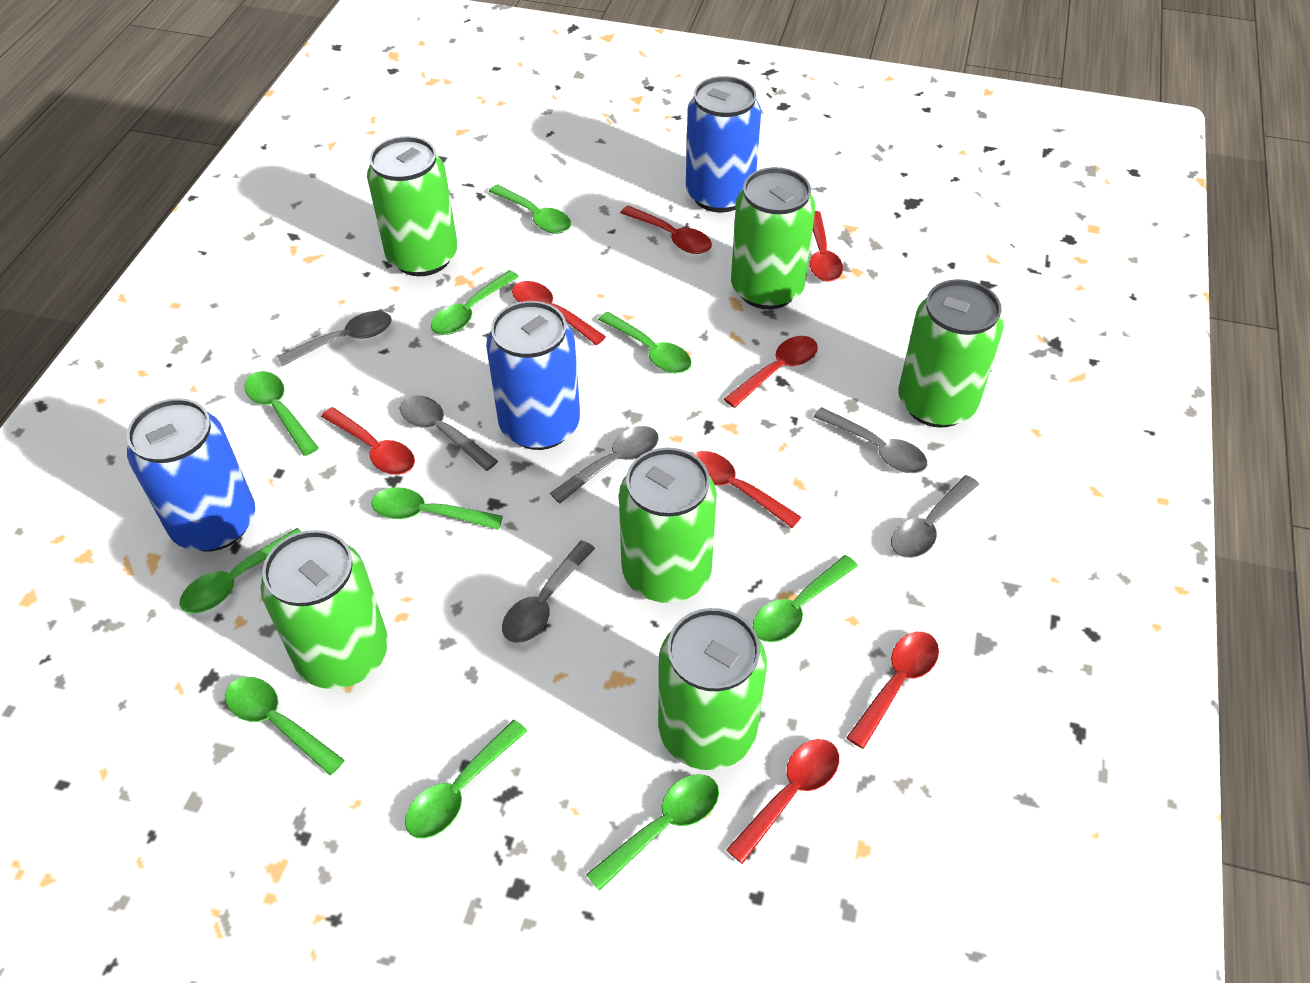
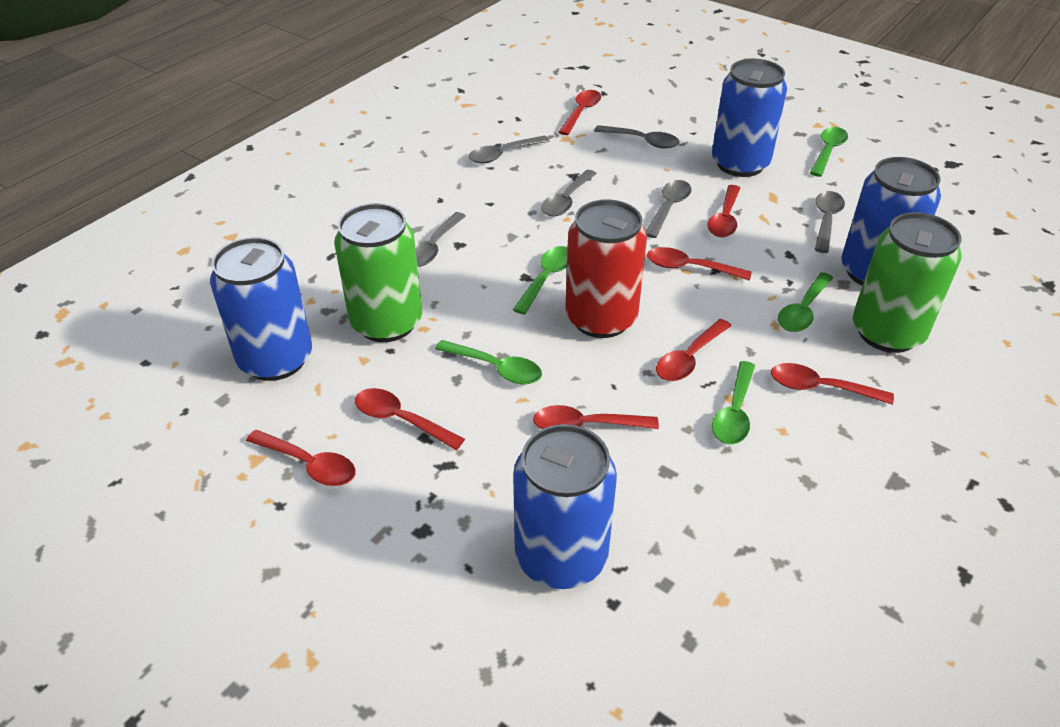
blue can: [127,398,255,552] [486,301,580,450] [686,76,761,213] = 3 -> [210,237,312,381] [513,424,617,589] [712,59,787,177] [841,157,941,286] = 4
green can: [261,530,388,689] [367,136,457,276] [619,448,717,603] [658,608,767,770] [731,167,815,309] [899,279,1004,428] = 6 -> [334,203,422,342] [853,212,962,353] = 2
green spoon: [179,528,302,613] [225,677,344,775] [244,371,319,456] [371,487,503,530] [405,720,527,839] [431,270,519,335] [489,184,571,234] [586,774,719,891] [598,312,692,373] [753,555,858,642] = 10 -> [435,340,542,384] [513,246,568,315] [712,361,755,444] [778,272,833,332] [810,127,848,177] = 5
red can: none = 0 -> [565,199,647,338] = 1

